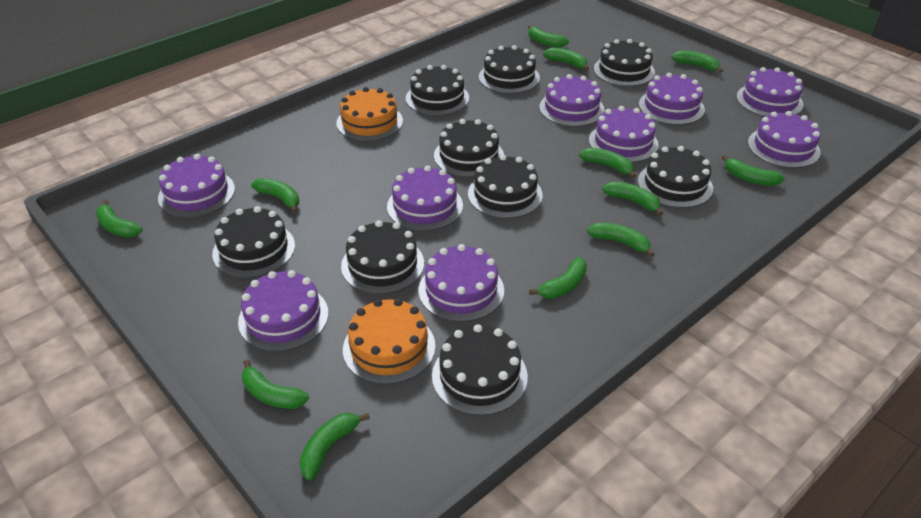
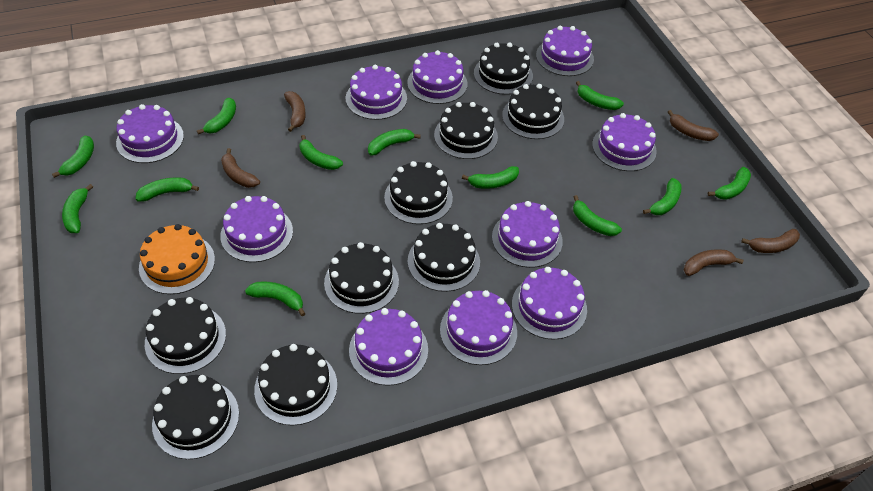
brown banana: none = 0 -> [221,148,260,188] [284,91,306,132] [668,110,719,141] [684,249,743,276] [741,229,800,253] = 5
orange cake: [336,87,403,141] [343,299,435,384] = 2 -> [139,224,215,294] = 1
purple cake: [158,154,235,218] [238,270,328,352] [387,165,463,231] [419,244,504,322] [539,74,605,127] [589,106,659,163] [639,73,705,125] [737,67,803,117] [748,111,821,168] = 9 -> [116,104,184,163] [220,196,293,262] [346,65,407,120] [349,308,428,386] [407,50,467,104] [440,290,517,365] [492,201,563,268] [512,267,587,340] [536,26,594,76] [592,113,657,171] = 10

